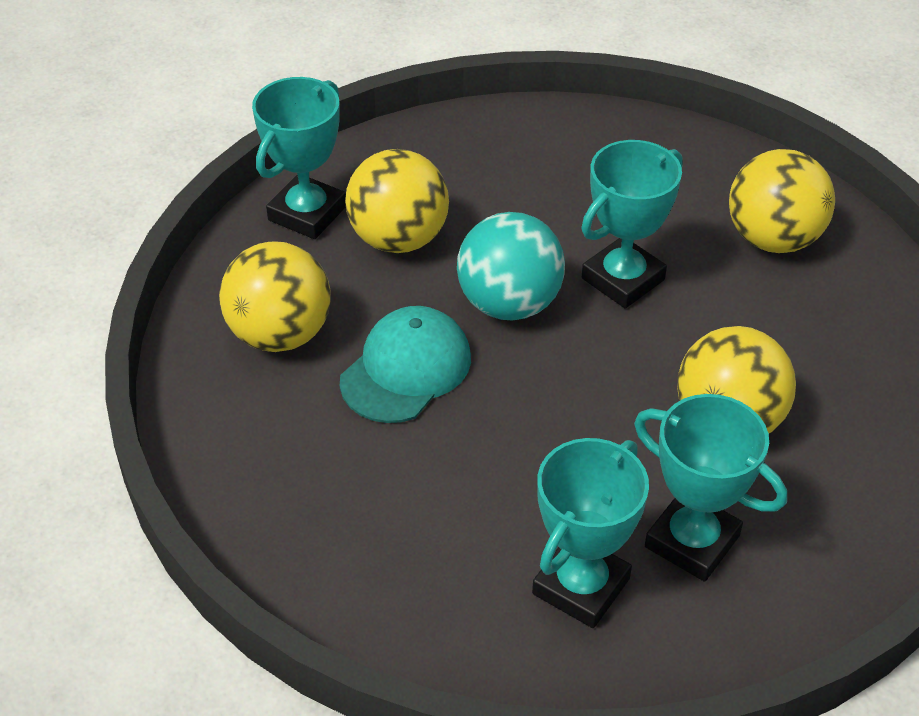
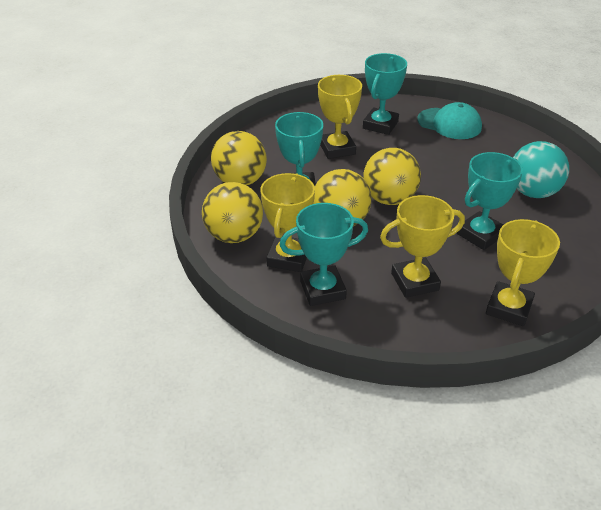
yellow trophy: none = 0 -> [260,173,315,272] [318,75,362,159] [380,195,465,298] [486,219,560,326] = 4

